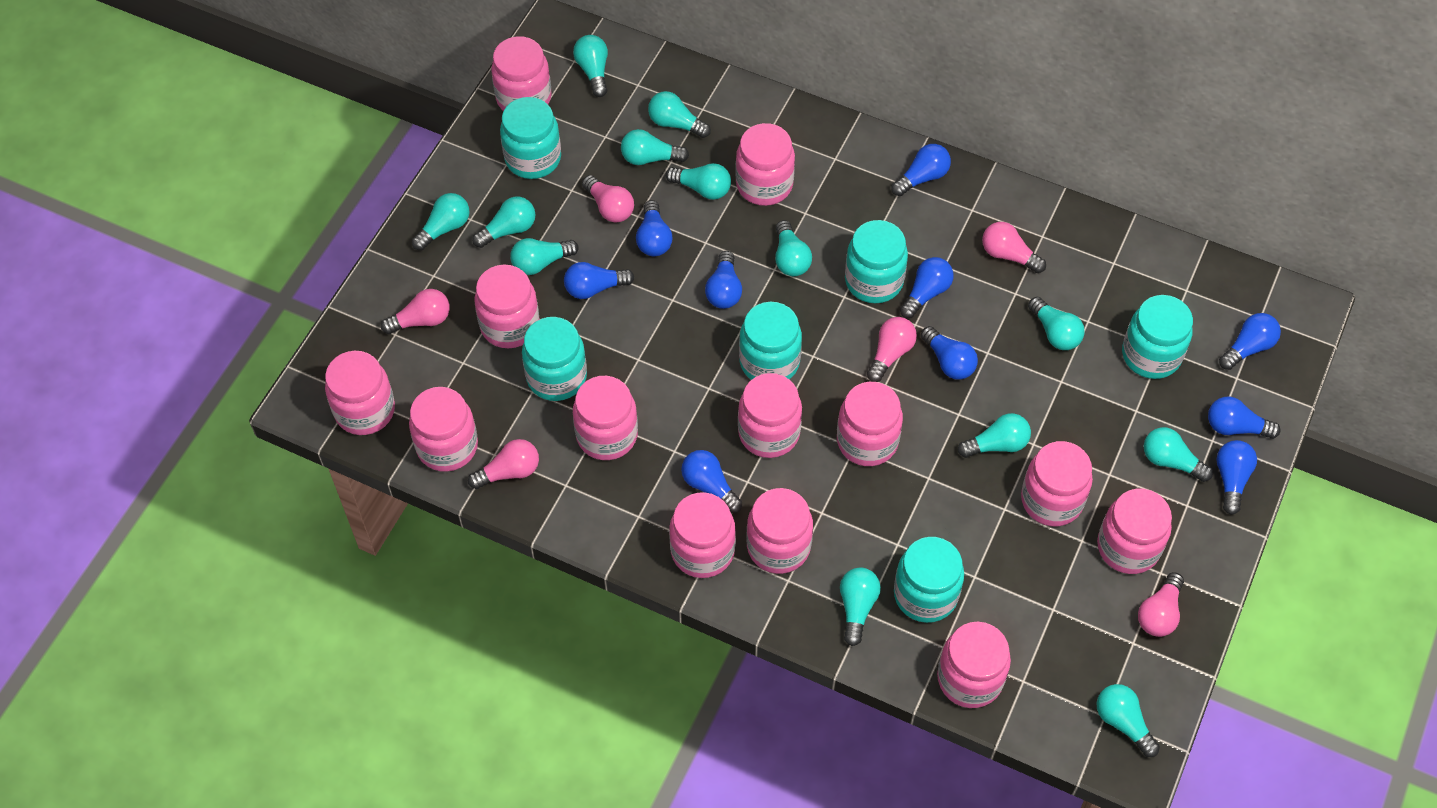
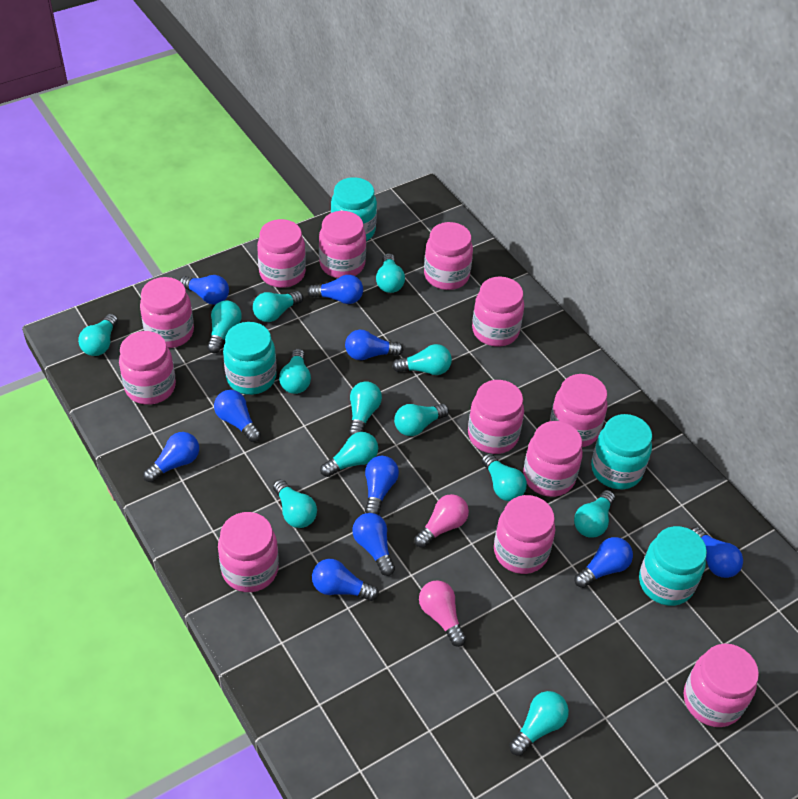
pink jar: [325,351,395,435] [409,387,478,472] [474,265,539,348] [491,36,552,111] [573,376,638,460] [669,492,736,578] [735,123,795,206] [738,373,802,458] [747,488,813,574] [837,382,903,466] [937,622,1011,708] [1021,441,1093,526] [1097,489,1172,574] = 13 -> [119,331,176,405] [140,277,194,348] [218,512,279,592] [257,219,306,288] [319,211,366,278] [424,222,473,290] [468,380,524,454] [472,276,524,347] [494,495,555,574] [523,421,583,497] [550,374,607,447] [684,644,759,727] = 12
pink light bulb: [381,289,450,334] [468,439,539,489] [582,175,634,223] [867,317,917,382] [982,222,1046,273] [1138,572,1184,637] = 6 -> [414,494,469,548] [419,580,466,647] = 2
turquoise jar: [500,97,561,179] [522,317,587,401] [739,302,802,380] [845,220,908,303] [894,537,964,623] [1122,295,1193,379] = 6 -> [223,322,277,395] [331,177,377,241] [591,414,652,489] [639,526,707,606] = 4

